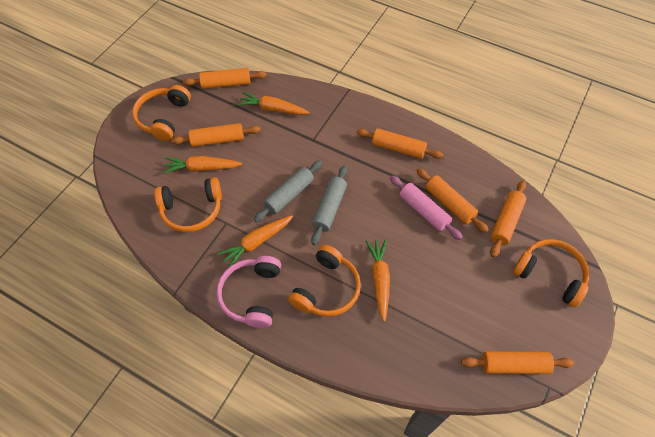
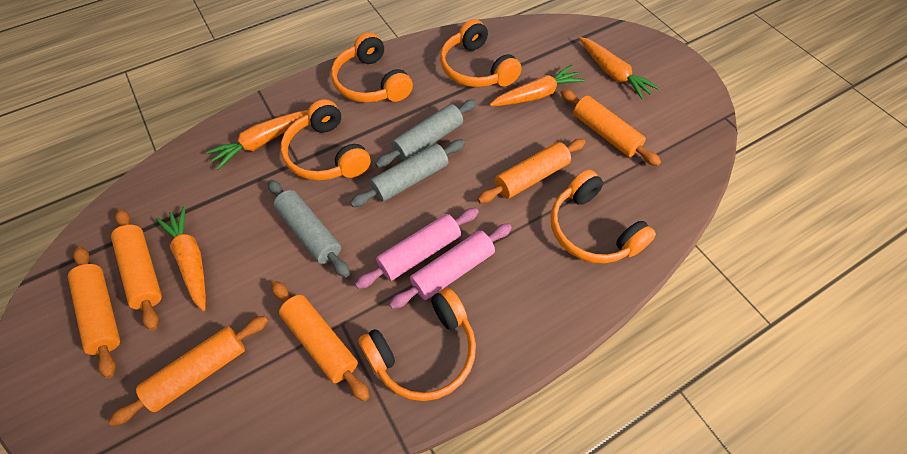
grey rolling pin: [254,160,322,222] [311,166,347,245] = 2 -> [268,180,350,278] [350,140,465,207] [375,99,477,168] = 3
orange headphones: [132,85,191,141] [154,177,222,232] [288,245,361,317] [513,239,589,308] = 4 -> [281,99,371,181] [331,32,413,103] [358,288,476,401] [440,19,522,87] [551,170,656,263] = 5
pink headphones: [217,256,281,328] = 1 -> none = 0
pink rolling pin: [390,176,463,240] = 1 -> [355,208,479,289] [389,223,512,309] = 2

